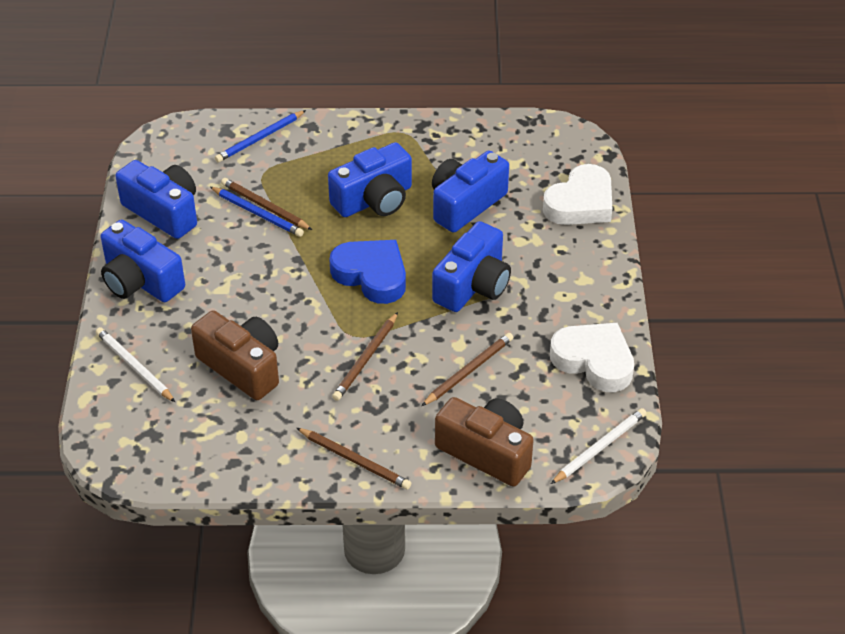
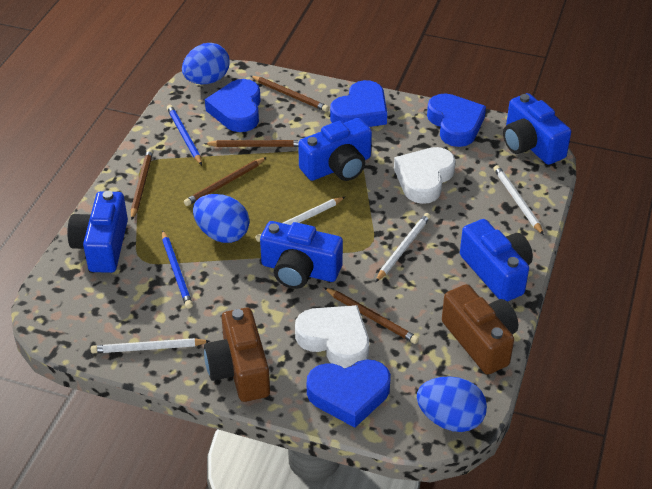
blue egg: none = 0 -> [182,43,230,84] [193,194,250,243] [417,376,487,432] = 3
blue heart: [329,240,406,304] = 1 -> [205,79,261,132] [307,359,391,428] [330,80,387,127] [427,93,486,147] = 4
brown pencil: [221,178,312,230] [297,428,411,489] [332,312,398,401] [422,333,513,406] = 4 -> [131,148,153,220] [184,157,267,206] [204,140,299,147] [251,76,329,112] [324,287,419,344] = 5
white pencil: [96,327,175,402] [551,408,647,484] = 2 -> [91,338,210,353] [255,197,345,242] [375,213,431,282] [494,165,544,235] = 4

